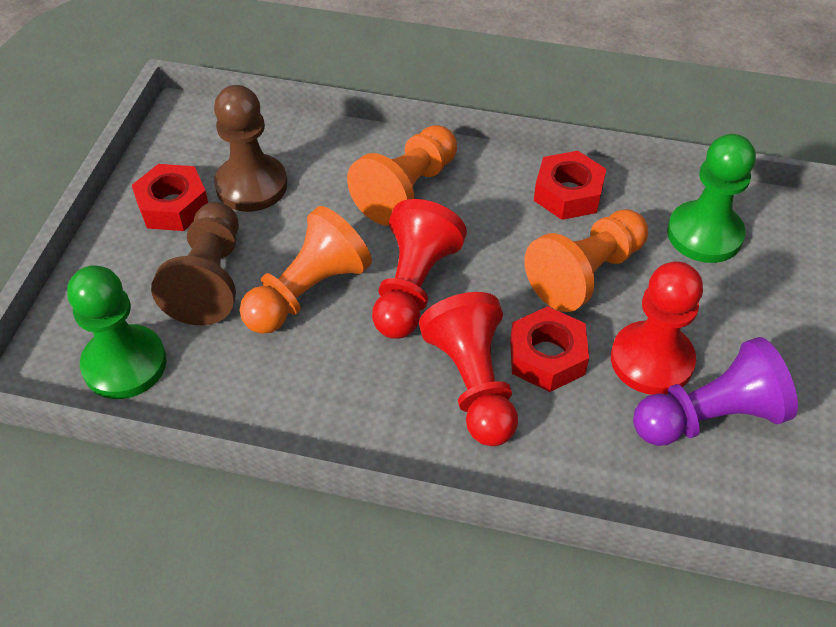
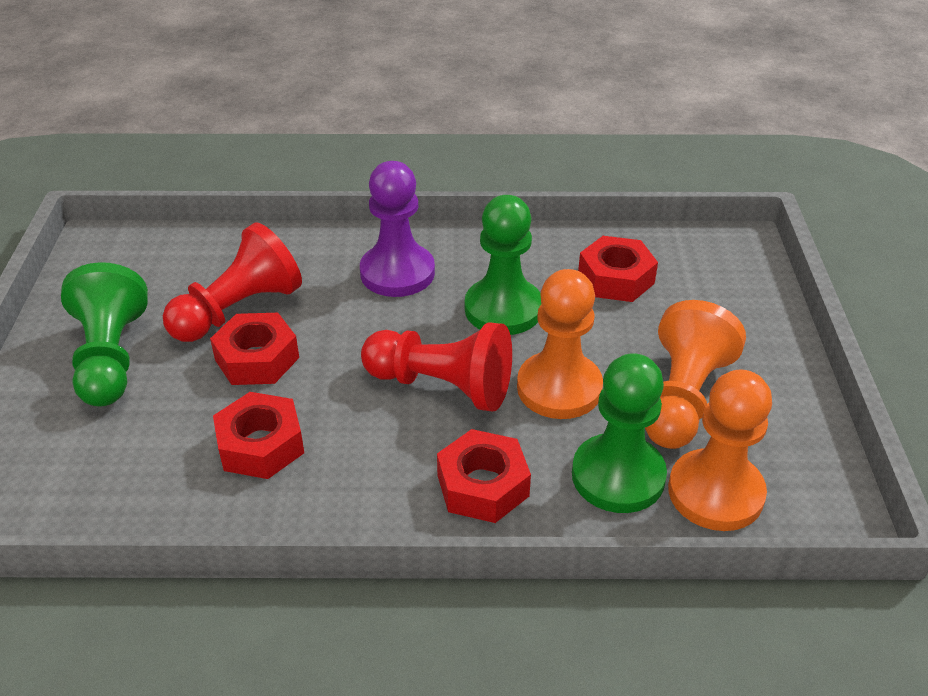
brown pawn: [151,202,239,325] [214,85,287,212] = 2 -> none = 0
green pawn: [67,265,167,399] [667,134,756,263] = 2 -> [61,262,148,406] [465,195,541,335] [572,353,667,513] = 3
red nut: [132,164,208,231] [510,306,589,392] [534,151,606,220] = 3 -> [210,313,299,385] [213,392,304,479] [437,429,531,523] [578,236,658,302] = 4
red pawn: [372,199,467,339] [419,292,518,446] [611,261,703,395] = 3 -> [163,222,302,342] [361,323,512,412] = 2

